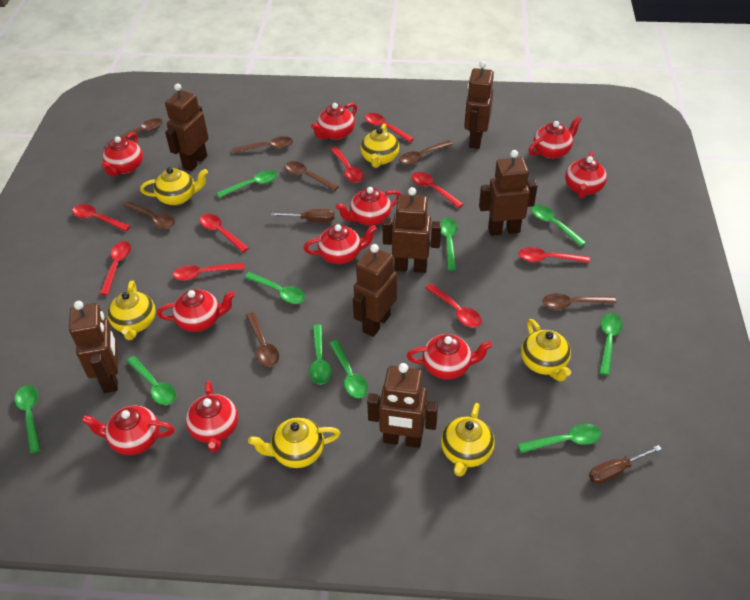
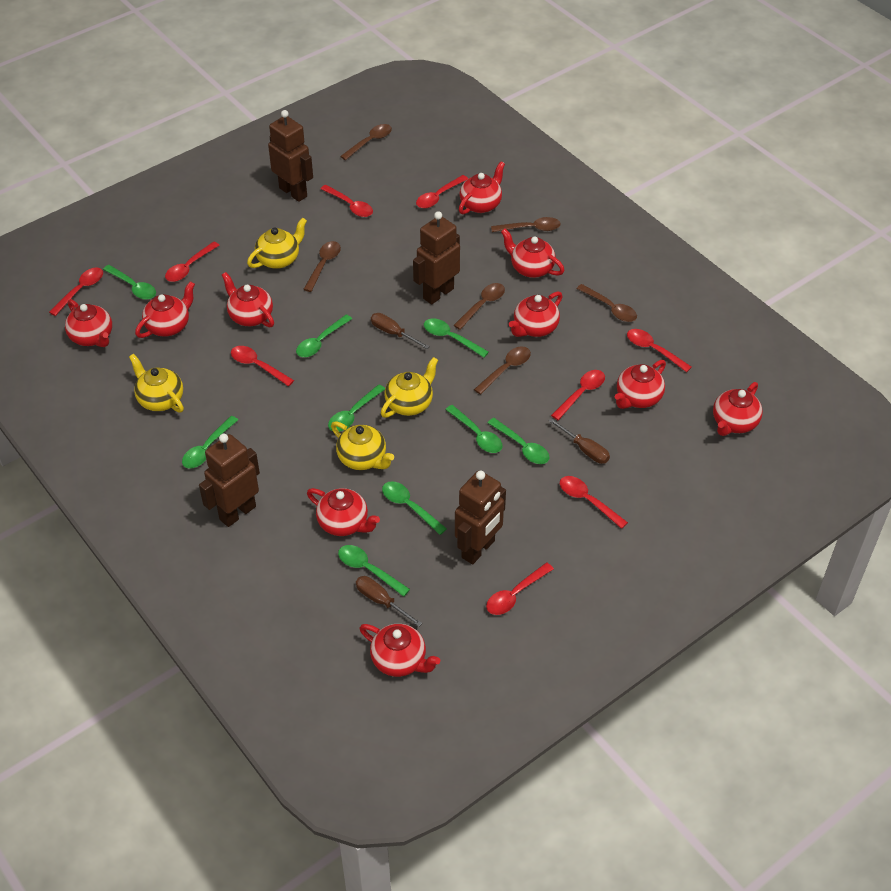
brown robot: [69,301,118,393] [165,83,209,171] [353,244,397,337] [367,363,438,448] [382,187,441,273] [464,61,494,149] [479,150,538,236] = 7 -> [199,434,260,527] [268,110,313,202] [413,211,460,304] [455,470,506,565] = 4
brown screwdriver: [271,209,335,222] [589,445,662,484] = 2 -> [356,576,422,627] [371,313,430,349] [548,418,610,464] = 3
brown spoon: [106,118,163,145] [123,201,175,229] [232,136,293,153] [246,312,279,367] [284,161,339,191] [399,140,453,165] [542,293,616,309] = 7 -> [303,241,341,292] [340,124,392,160] [453,283,505,330] [474,346,531,395] [491,217,561,232] [577,284,637,322] = 6
green spoon: [15,385,41,454] [126,356,176,405] [217,170,278,198] [244,272,305,304] [309,325,332,384] [329,340,368,398] [440,218,458,270] [518,424,601,453] [532,205,586,246] [599,313,623,376] = 10 -> [103,265,156,300] [182,416,238,469] [296,314,352,357] [328,385,385,432] [338,545,410,597] [382,481,447,535] [424,319,489,357] [445,405,503,453] [488,418,550,464] = 9
yellow teapot: [108,280,156,340] [140,167,208,205] [248,417,340,468] [360,123,399,168] [441,403,495,477] [521,319,571,381] = 6 -> [129,354,184,413] [247,218,307,269] [331,421,394,470] [381,357,438,418] = 4

